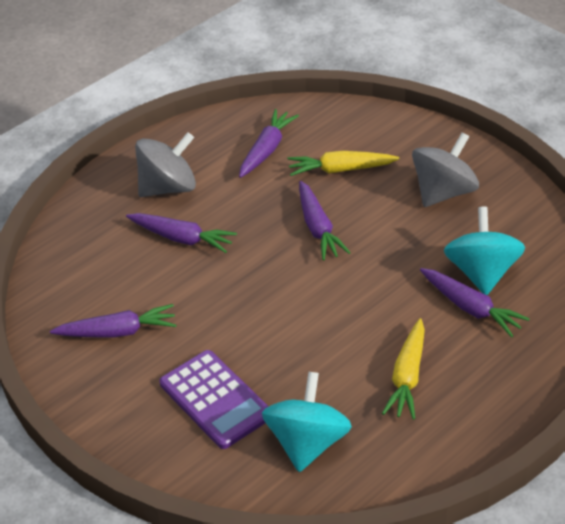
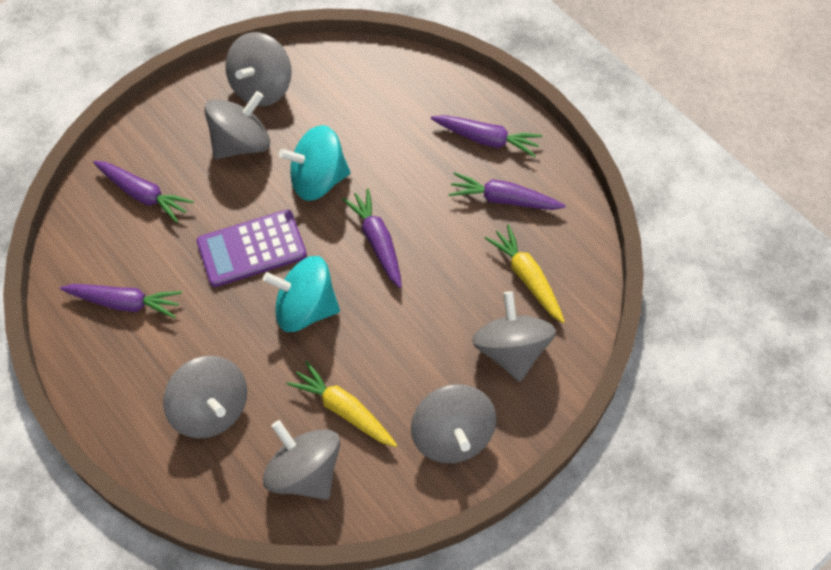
grey spinning top: [135,132,196,197] [412,132,479,207] = 2 -> [163,356,247,439] [204,91,270,159] [225,32,292,106] [263,420,340,500] [411,384,496,463] [472,291,556,382] = 6

